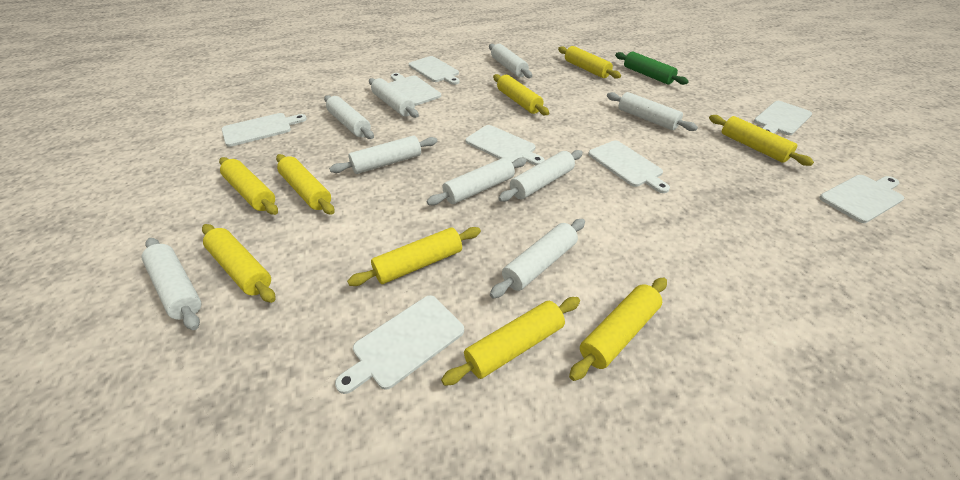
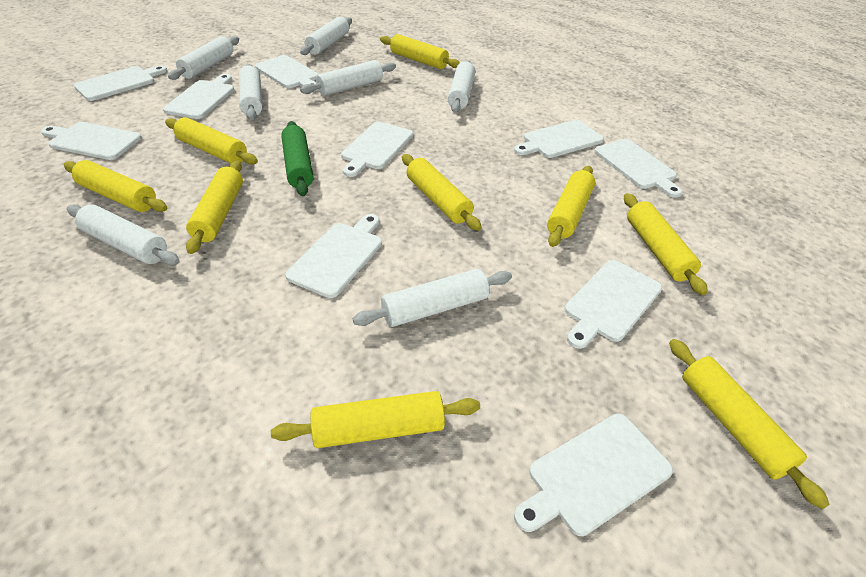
white cutting board: [222,113,307,147] [335,295,464,394] [389,73,441,106] [409,56,460,85] [465,125,544,165] [588,140,670,193] [754,101,812,135] [819,175,904,223] = 8 -> [41,122,142,160] [74,65,167,101] [163,74,234,119] [255,55,318,91] [285,214,382,298] [341,122,413,177] [514,120,604,158] [514,414,673,536] [565,260,662,349] [594,139,682,198] = 10
white rolling pin: [141,238,201,330] [324,95,374,139] [329,135,437,174] [369,78,419,118] [427,157,527,205] [489,44,532,78] [490,219,585,299] [498,150,583,202] [607,92,698,131] = 9 -> [67,204,180,265] [168,36,239,80] [239,64,263,120] [300,17,352,55] [300,60,396,96] [352,269,512,327] [447,60,475,113] = 7

